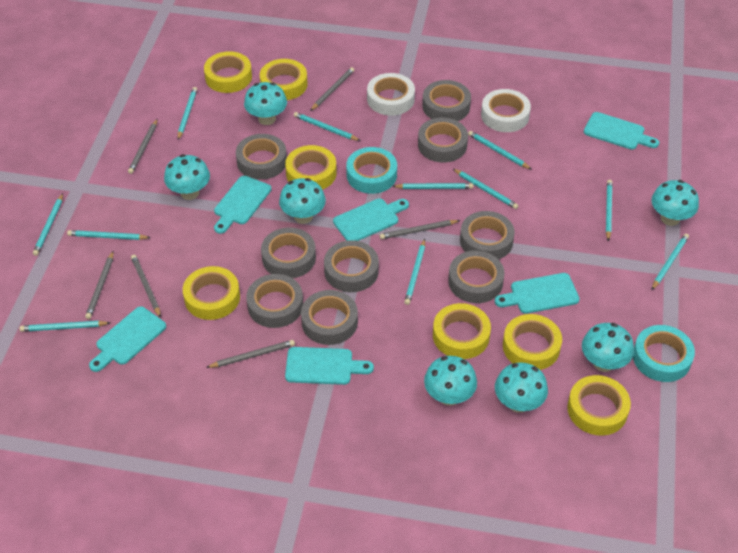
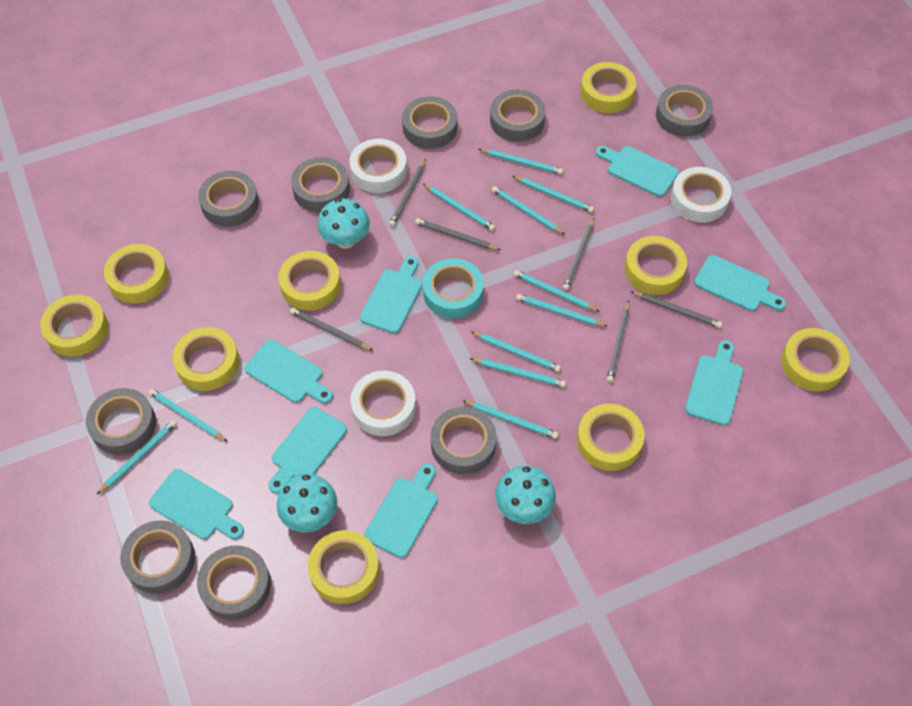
turquoise cutting board: [89,306,166,372] [214,176,271,234] [285,347,374,385] [333,199,409,241] [495,273,579,314] [584,112,659,150] = 6 -> [149,469,244,540] [245,340,333,404] [268,407,347,494] [360,256,422,334] [364,464,438,558] [596,146,679,197] [685,340,743,426] [694,255,786,311] = 8
turquoise mushroom: [164,154,210,200] [244,82,287,125] [279,178,326,224] [424,356,477,406] [495,362,548,413] [582,323,634,372] [651,180,699,226] = 7 -> [277,474,337,533] [318,198,370,249] [495,466,556,524] = 3
turquoise tape: [346,147,397,194] [633,325,695,382] = 2 -> [423,258,484,318] = 1
white tape: [367,73,415,116] [481,89,531,132] = 2 -> [349,139,407,193] [351,371,416,436] [671,167,731,223] = 3
yellow tape: [183,266,240,320] [204,51,252,93] [260,59,308,100] [285,145,337,190] [433,303,491,359] [503,314,562,370] [567,375,631,436] = 7 -> [40,294,108,356] [104,244,169,303] [173,327,239,391] [278,251,341,310] [308,530,379,604] [577,404,645,471] [580,62,636,113] [625,236,687,295] [781,328,850,391] = 9

